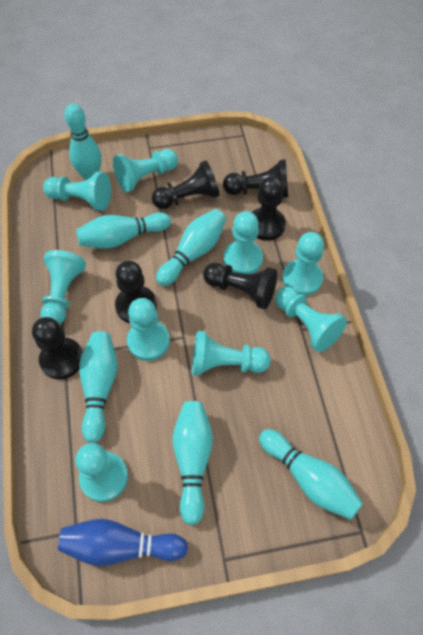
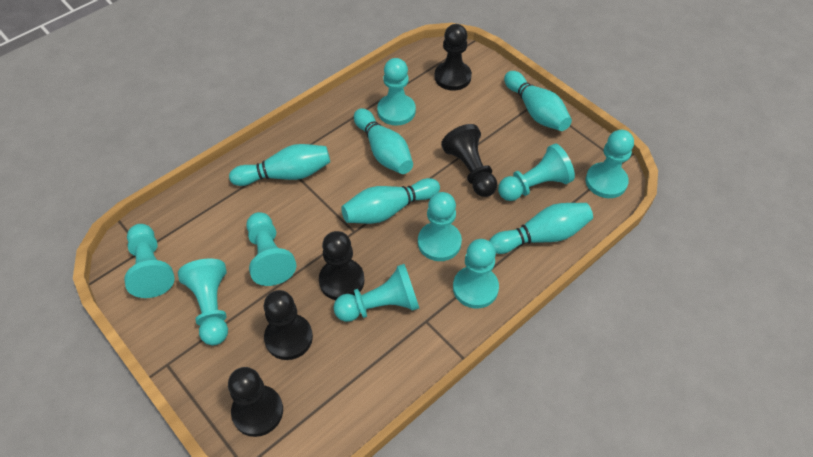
black pawn: [32,317,83,380] [115,261,157,323] [152,160,219,209] [203,263,277,309] [223,159,288,198] [252,176,286,241] = 6 -> [228,367,283,437] [264,290,313,360] [319,231,365,300] [434,24,472,91] [441,124,497,197] = 5
blue bowling pin: [58,519,188,566] = 1 -> none = 0
turquoise bowling pin: [65,104,101,180] [76,212,171,249] [79,331,118,443] [156,209,226,286] [172,401,213,525] [259,429,363,520] = 6 -> [229,144,330,186] [341,178,440,224] [354,109,413,174] [489,203,593,254] [504,71,572,131] = 5

